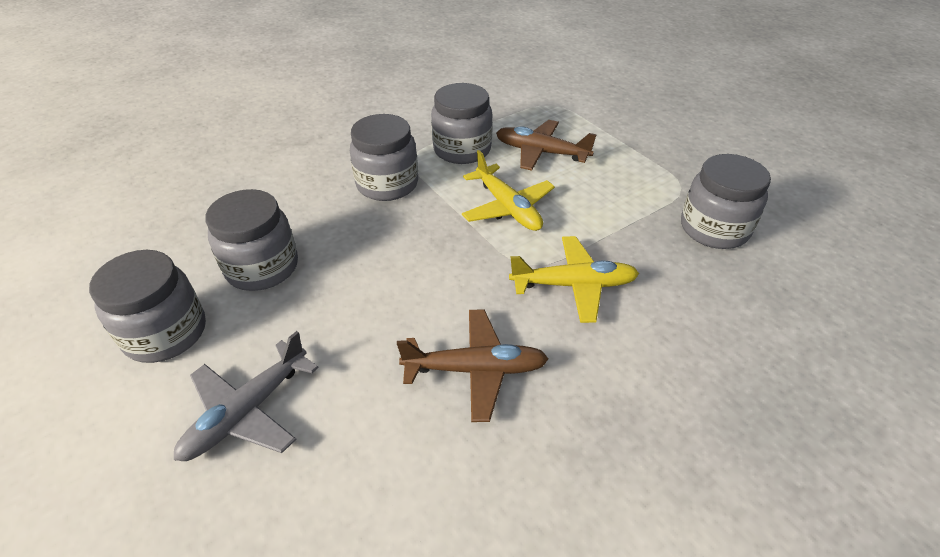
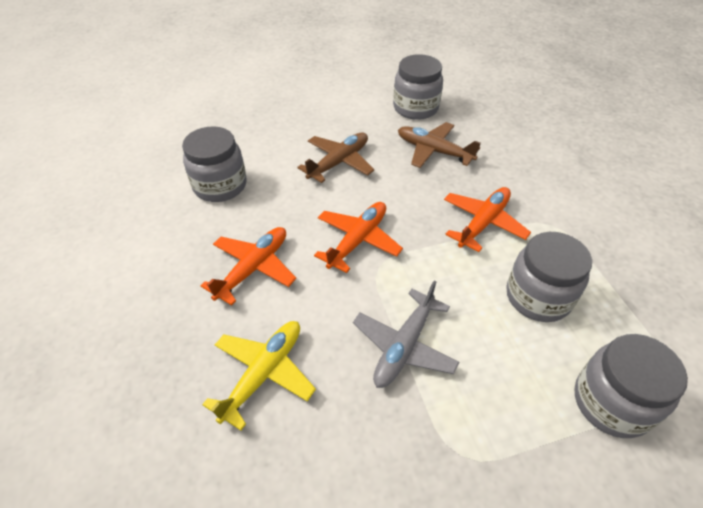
grey jar: [89,250,206,363] [205,189,298,291] [350,114,418,201] [431,83,493,164] [681,154,771,249] = 5 -> [182,126,247,202] [393,54,443,120] [506,232,592,322] [575,334,688,438] = 4
orange plane: none = 0 -> [201,227,296,306] [314,202,403,273] [444,187,531,252] = 3
yellow plane: [462,150,555,231] [509,236,639,323] = 2 -> [202,321,316,431] = 1

